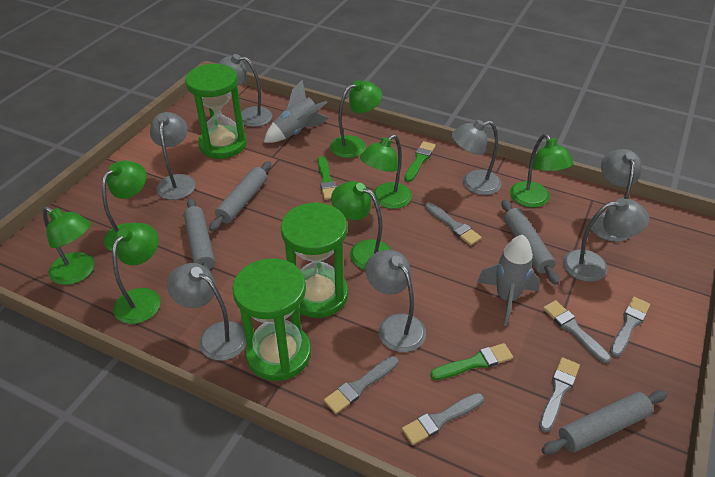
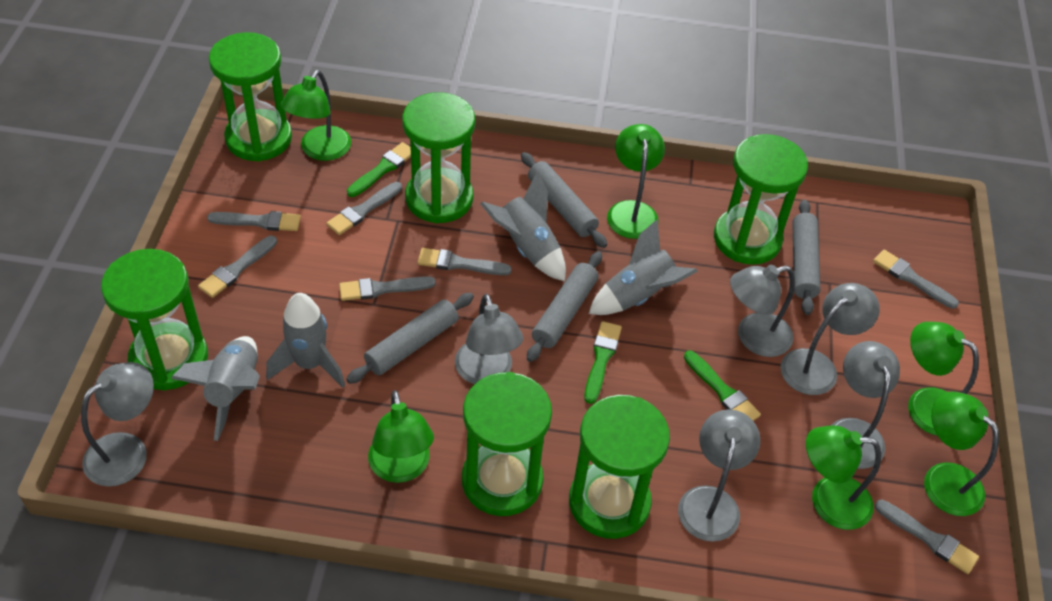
green hourglass: [185,64,247,159] [232,258,311,381] [281,202,348,318] = 3 -> [101,249,208,391] [209,32,292,162] [402,92,475,223] [462,372,552,516] [569,395,670,539] [714,134,808,265] = 6
green lamp: [42,206,94,285] [102,161,146,252] [112,223,161,324] [330,80,382,158] [331,181,391,270] [360,134,412,209] [510,134,573,207] = 7 -> [281,70,351,161] [368,390,434,483] [607,124,665,239] [806,426,881,530] [908,322,979,435] [924,391,999,516] = 6
grey brush: [324,356,398,414] [402,393,484,445] [425,202,482,246] [539,357,580,432] [543,300,611,364] [610,297,650,357] = 6 -> [198,236,277,298] [207,211,301,231] [326,182,402,235] [339,276,435,301] [417,248,512,275] [873,250,959,309] [875,500,979,574] = 7
grey lamp: [150,112,196,200] [167,263,247,361] [217,54,272,127] [366,250,426,352] [451,120,501,195] [563,198,649,282] [590,149,642,242] = 7 -> [81,362,154,487] [455,294,523,384] [678,409,760,542] [730,265,795,357] [780,283,880,395] [831,341,900,469] = 6
grey rocket: [264,79,329,143] [477,235,540,326] = 2 -> [171,336,260,441] [266,293,345,388] [480,172,566,281] [589,219,698,315] = 4

